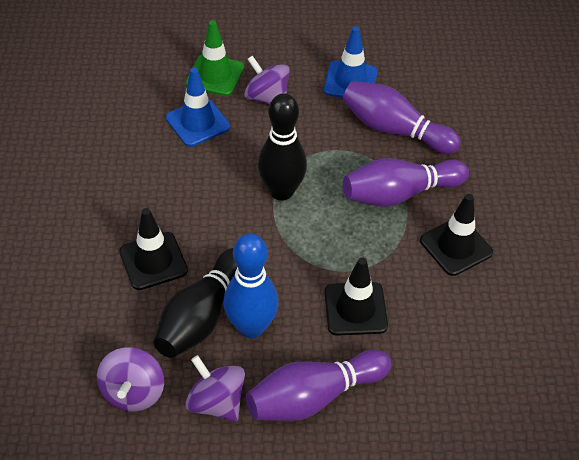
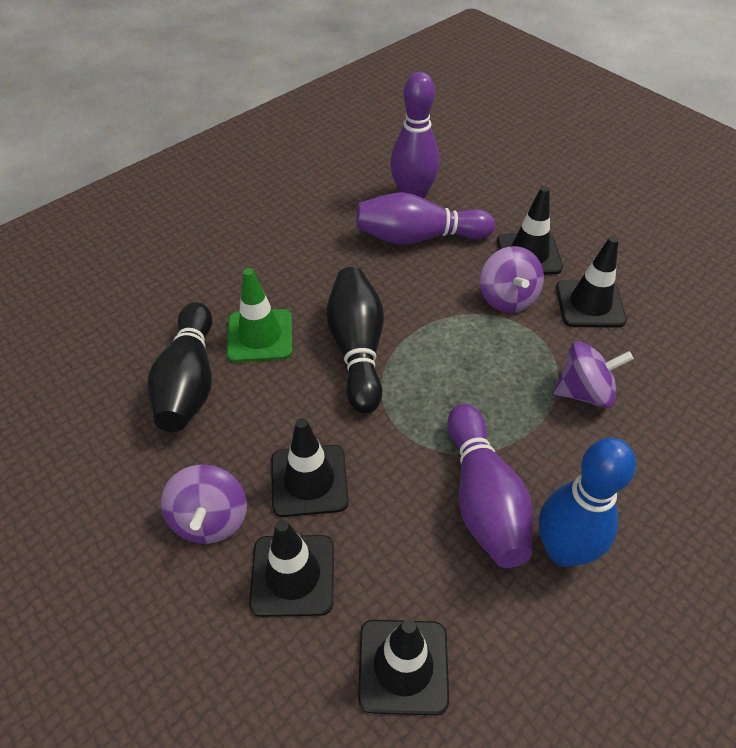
black traffic cone: [119,208,188,290] [324,257,388,335] [420,194,493,276] = 3 -> [249,519,334,617] [271,418,349,517] [358,619,449,716] [497,186,563,275] [556,236,627,328] = 5
blue traffic cone: [166,68,230,147] [324,26,378,98] = 2 -> none = 0

